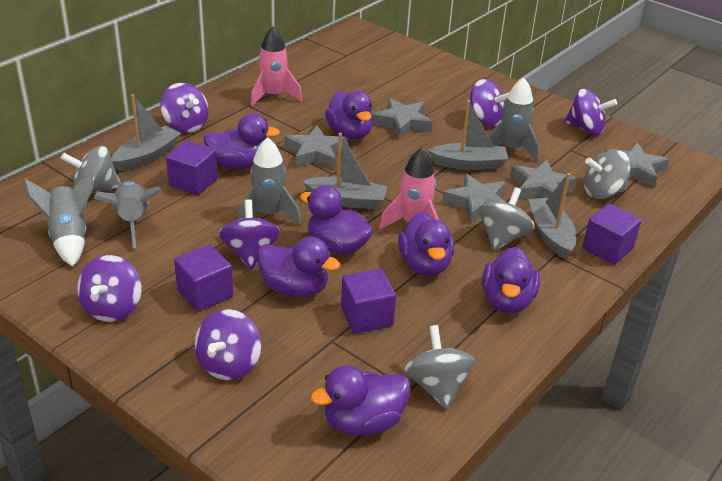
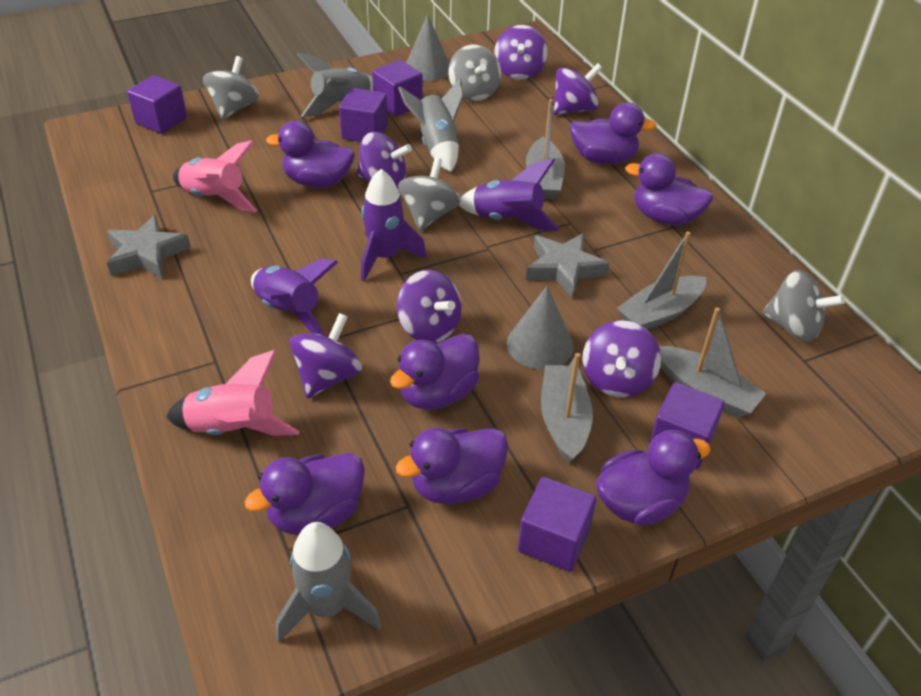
grey cone: none = 0 -> [406,15,449,81] [507,286,574,370] = 2
grey rocket: [24,170,93,267] [93,181,163,249] [238,137,301,225] [488,77,540,162] = 4 -> [276,522,381,643] [297,53,373,117] [398,78,464,172] = 3
grey star: [285,126,348,169] [372,98,432,139] [442,174,507,223] [510,160,577,200] [604,142,669,188] = 5 -> [107,215,191,278] [526,233,609,298] = 2
purple cube: [166,140,218,195] [174,245,233,312] [341,269,396,334] [582,204,642,265] = 4 -> [127,75,187,134] [339,88,388,142] [372,60,423,116] [518,477,597,572] [649,382,725,469] = 5
purple rocket: none = 0 -> [251,259,338,337] [361,169,427,282] [459,158,559,231] = 3

